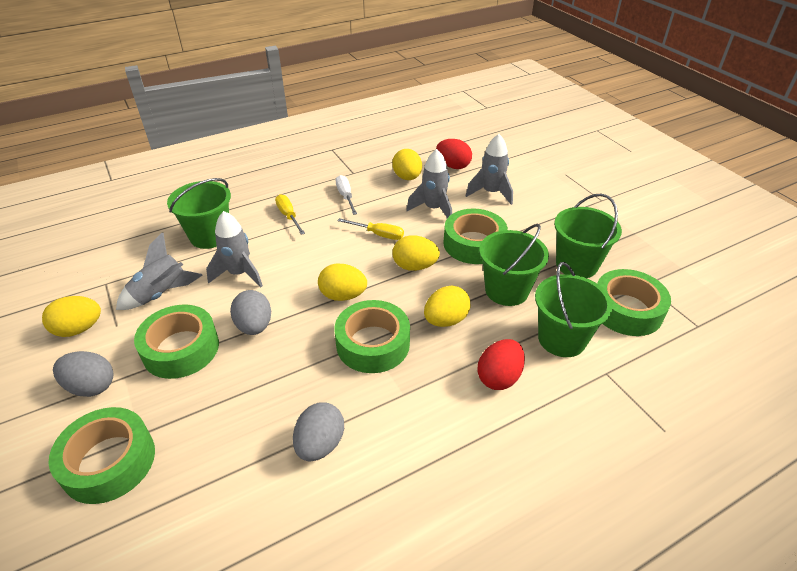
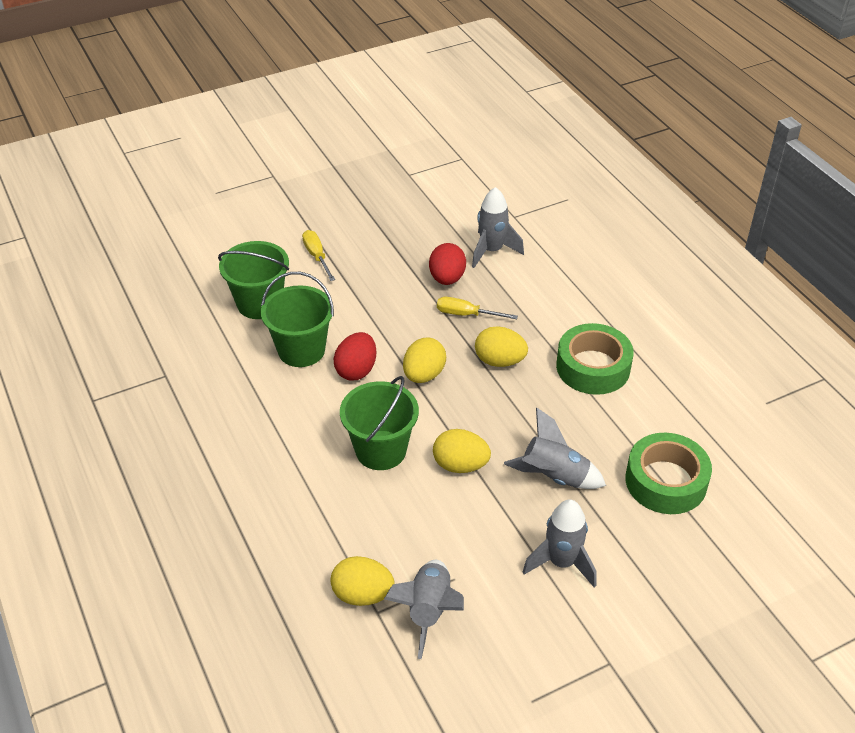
green bucket: [167,178,231,249] [479,224,549,306] [535,262,613,357] [554,194,622,278] = 4 -> [218,241,289,319] [261,272,334,367] [340,376,419,470] = 3
green tape: [49,407,155,504] [134,305,219,379] [335,300,410,373] [444,209,508,264] [597,269,671,336] = 5 -> [556,323,634,395] [625,433,712,514] = 2
grey egg: [53,351,114,397] [230,290,271,335] [293,403,344,462] = 3 -> none = 0
white screwdriver: [336,175,357,215] = 1 -> none = 0
yellow egg: [42,296,101,337] [318,263,367,301] [392,149,422,180] [392,235,440,271] [424,286,471,327] = 5 -> [331,556,395,606] [403,337,446,383] [433,429,491,473] [475,326,528,367] = 4

